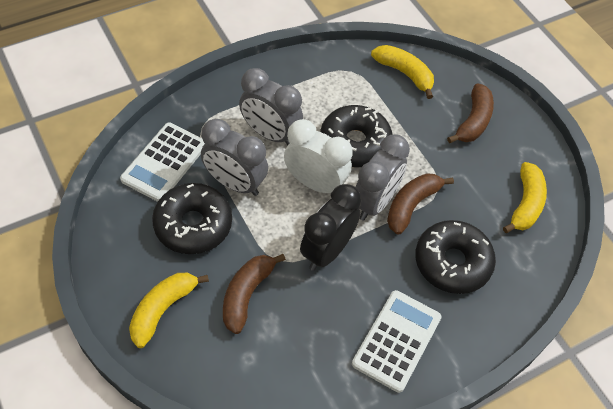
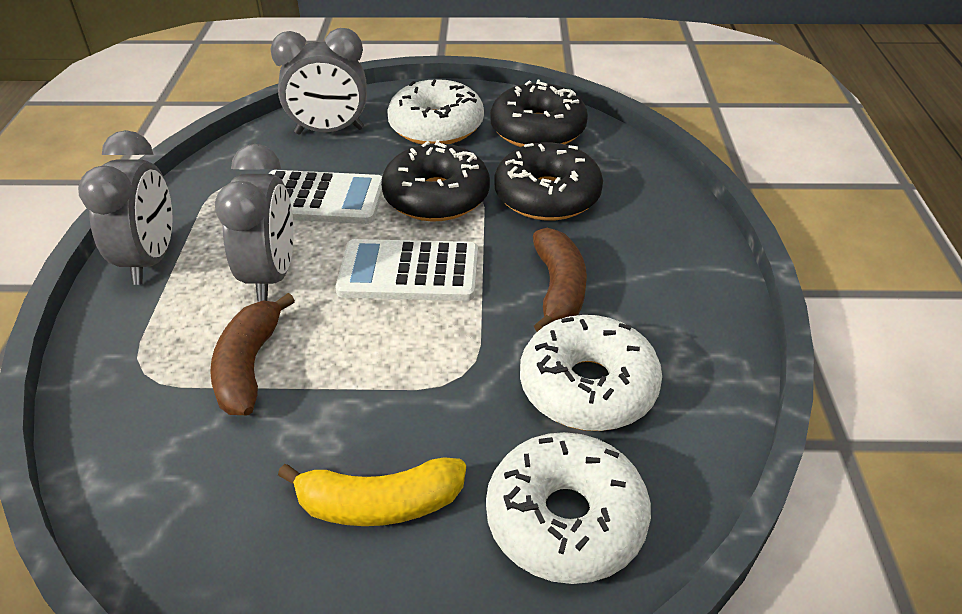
black clock: [300,184,362,271] = 1 -> none = 0
brown banana: [223,254,286,334] [387,173,454,234] [447,83,494,143] = 3 -> [210,293,295,415] [533,228,587,332] = 2
white clock: [284,119,352,193] = 1 -> none = 0
white donut: none = 0 -> [387,79,484,145] [486,432,651,584] [520,315,662,431] = 3
yellow banana: [129,273,209,348] [371,45,434,99] [503,162,547,233] = 3 -> [278,457,466,526] = 1

